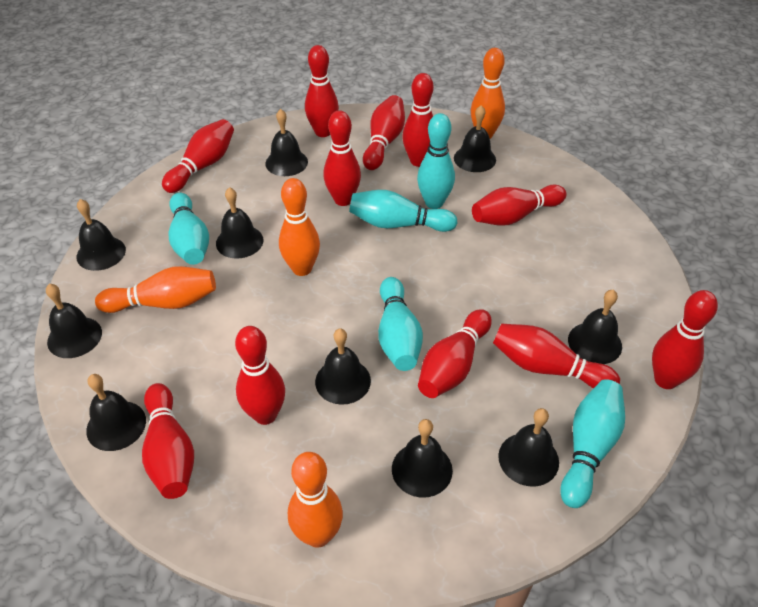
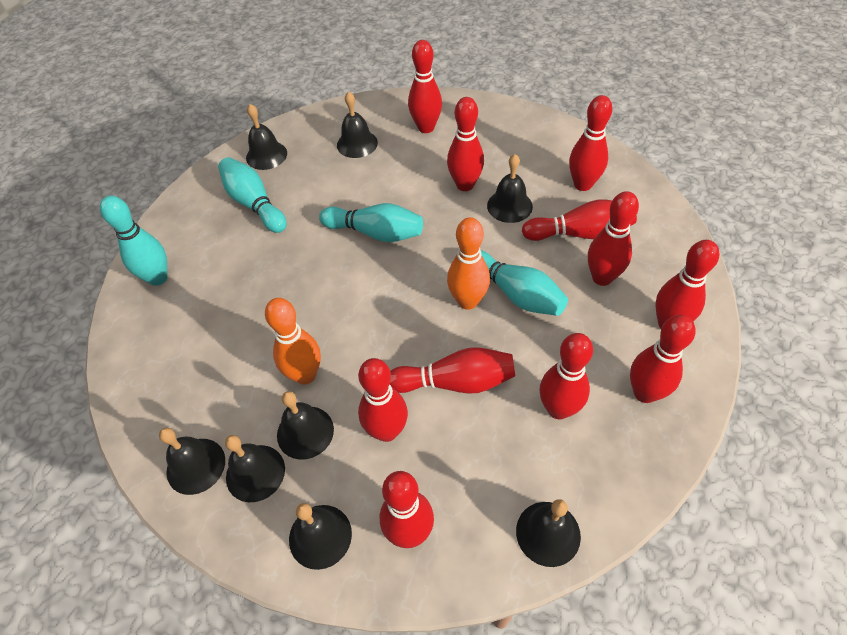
black bell: [46,284,102,358] [77,199,126,271] [86,374,146,451] [216,187,263,259] [265,109,308,176] [315,329,371,405] [392,419,453,498] [454,105,496,172] [498,408,559,486] [568,290,622,364] = 10 -> [159,427,225,495] [225,435,285,502] [246,104,287,170] [277,391,334,460] [289,503,352,570] [337,91,378,158] [487,154,533,223] [516,499,581,567] = 8
orange bowling pin: [95,266,216,313] [279,178,320,276] [288,452,343,548] [471,48,505,139] = 4 -> [265,298,321,385] [447,217,490,310] = 2
turquoise bowling pin: [169,193,209,265] [349,190,457,232] [378,277,423,371] [417,113,455,209] [560,379,625,508] = 5 -> [100,196,168,286] [218,157,287,233] [319,203,423,242] [481,250,568,316] = 4

